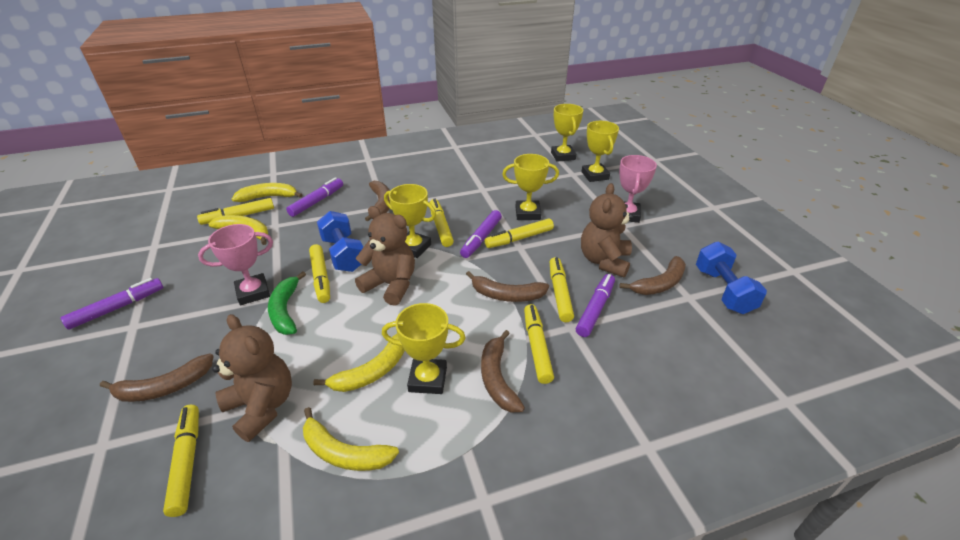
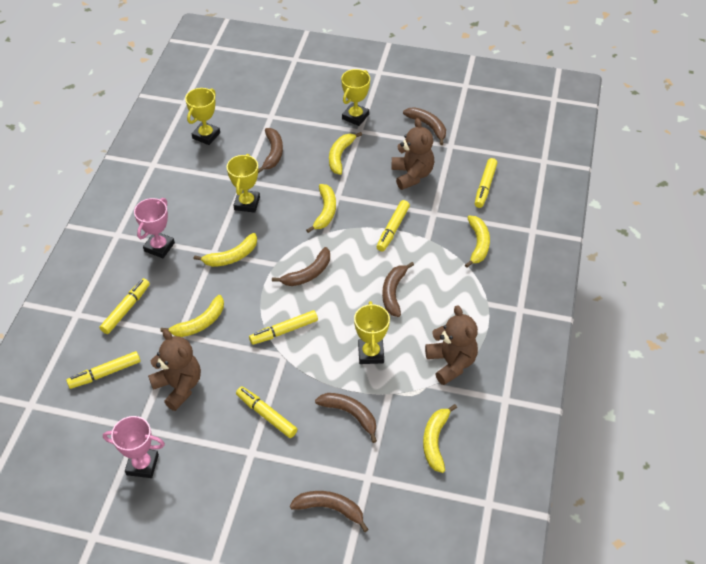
blue dumbbell: [317,211,363,272] [696,242,767,314] = 2 -> none = 0
brown banana: [100,354,214,402] [365,181,390,222] [466,271,549,302] [481,330,525,413] [619,256,686,295] = 5 -> [258,128,283,173] [272,247,330,286] [290,491,369,532] [315,393,377,443] [382,262,414,317] [403,107,446,145] = 6
green banana: [268,271,306,335] = 1 -> none = 0
purple marker: [60,278,163,330] [286,177,343,217] [460,210,502,258] [576,274,615,337] = 4 -> none = 0
yellow banana: [208,215,268,245] [232,183,302,202] [303,407,399,471] [313,334,405,392] = 4 -> [160,295,224,337] [194,233,257,267] [306,184,336,233] [329,132,362,175] [423,404,457,473] [465,216,490,268] = 6
yellow marker: [163,405,199,517] [197,198,274,225] [309,244,330,303] [430,198,454,247] [485,218,554,248] [524,304,554,384] [550,257,574,322] = 7 -> [66,351,141,389] [100,278,150,334] [236,386,297,438] [249,310,318,345] [376,200,410,251] [475,158,497,208] = 6
yellow trophy: [382,303,466,394] [384,184,436,258] [502,154,559,220] [551,104,583,162] [581,121,619,182] = 5 -> [185,88,220,145] [227,154,260,213] [341,69,370,126] [354,301,390,364] = 4

